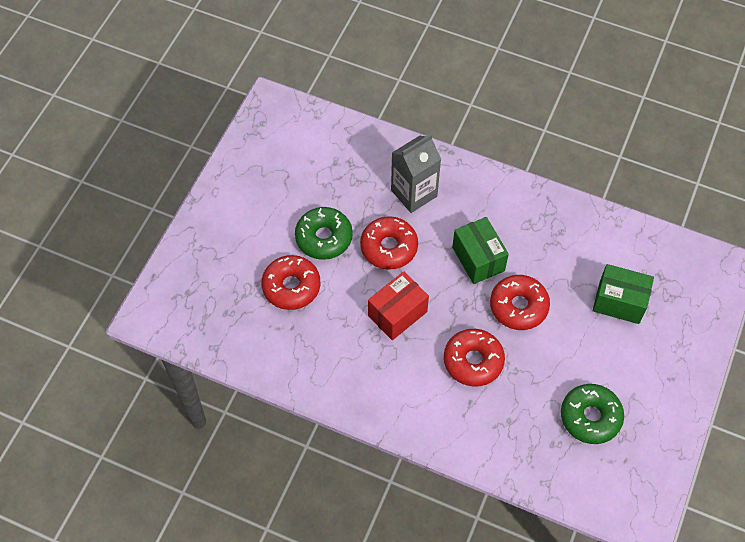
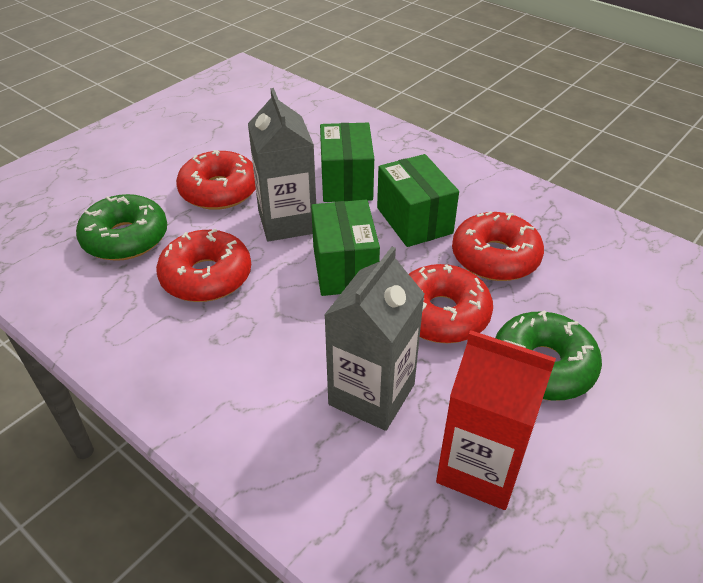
green box: [452,217,509,284] [593,264,654,324] = 2 -> [311,200,380,296] [320,123,374,202] [377,154,459,247] = 3
grey carton: [391,134,441,213] = 1 -> [248,88,316,242] [324,247,425,431] = 2
red box: [368,271,429,340] = 1 -> none = 0
red carton: none = 0 -> [436,330,556,510] = 1

